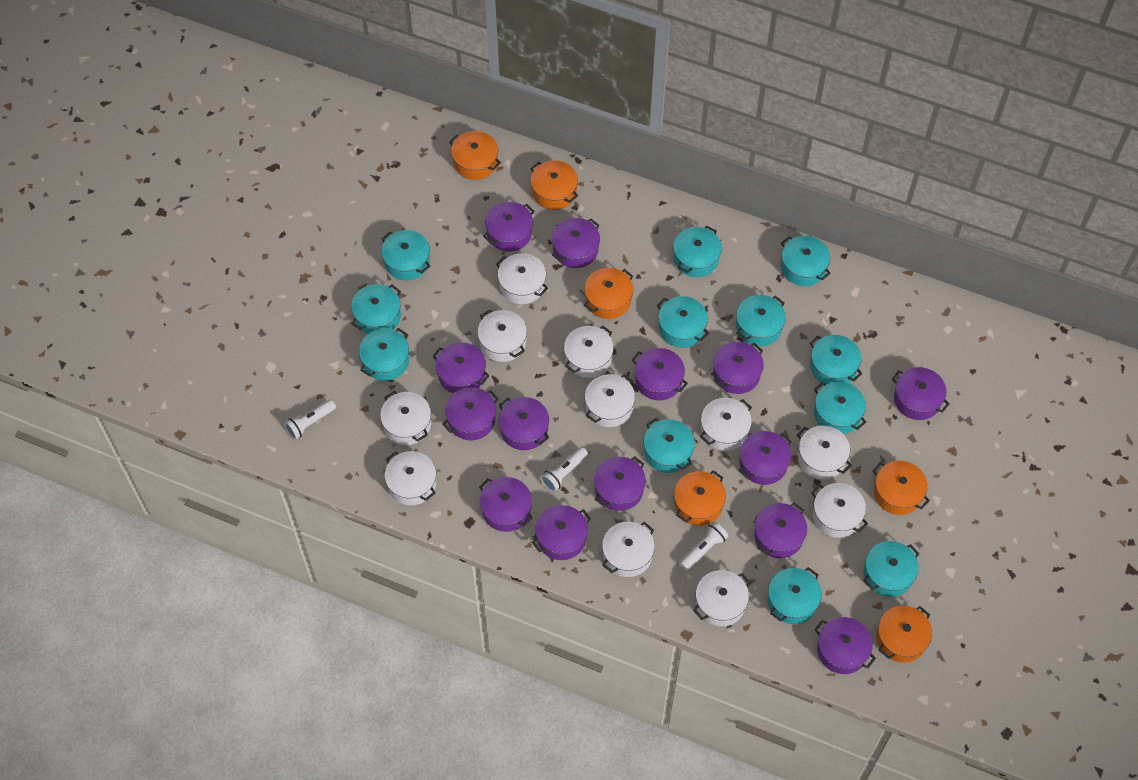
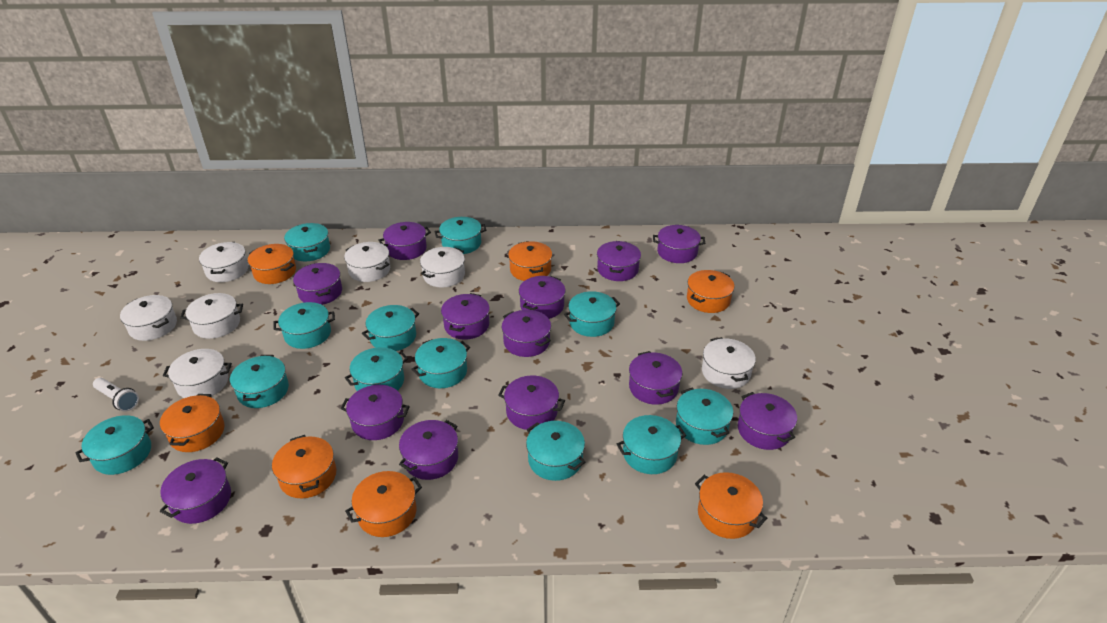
orange pot: [449,131,501,180] [530,160,578,210] [584,268,633,319] [674,470,726,526] [872,461,930,515] [876,606,932,663] = 6 -> [160,394,225,452] [248,244,296,284] [272,435,336,498] [345,471,422,537] [508,241,552,281] [687,270,735,313] [695,472,767,539] = 7
purple pot: [432,342,490,394] [443,387,499,440] [479,477,533,532] [483,202,535,252] [498,397,549,450] [532,505,591,560] [552,218,600,268] [594,456,646,511] [632,348,688,400] [713,342,764,394] [739,431,792,485] [754,502,807,558] [814,617,876,674] [892,367,950,420] = 14 -> [160,457,231,524] [293,263,342,305] [340,385,410,440] [379,222,431,260] [399,420,458,480] [441,293,490,339] [498,376,565,430] [502,310,551,357] [519,276,565,319] [597,241,641,281] [629,351,682,405] [653,225,705,263] [738,392,797,450] = 13
white flashlight: [284,399,336,440] [541,447,588,492] [680,522,728,570] = 3 -> [93,378,139,412] = 1
white pot: [380,391,431,445] [385,451,436,505] [477,310,527,362] [496,253,548,304] [564,326,614,378] [585,374,635,427] [602,522,655,577] [693,570,751,626] [700,398,752,451] [797,425,852,479] [811,483,868,538] = 11 -> [120,295,177,341] [163,349,232,398] [180,293,243,339] [199,242,249,282] [344,242,390,282] [420,247,465,287] [702,337,756,389] = 7

